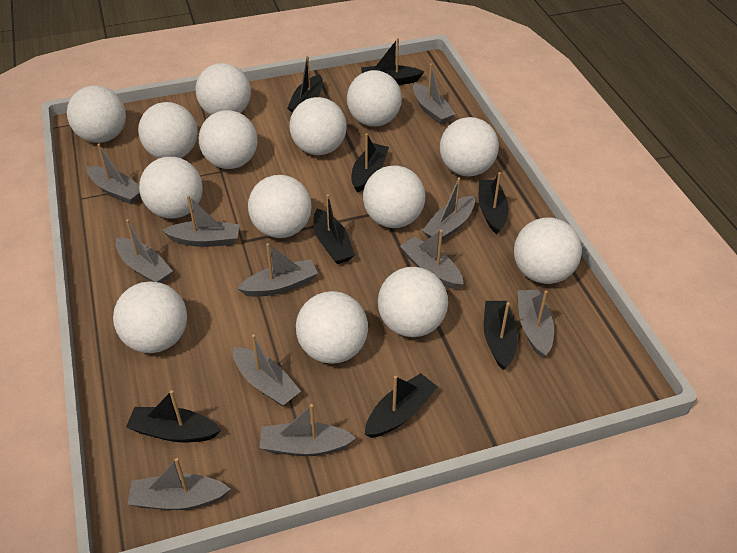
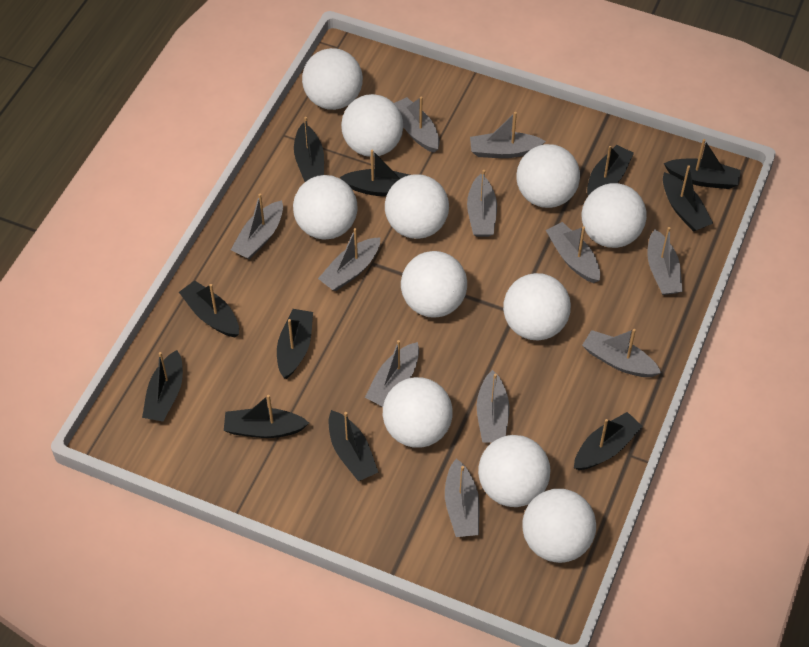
black boat: [126,390,221,442] [287,56,323,113] [314,194,355,264] [352,133,389,193] [362,38,424,85] [365,373,438,438] [479,172,509,234] [484,301,518,370] = 8 -> [142,350,183,422] [179,280,239,337] [224,395,309,438] [277,309,313,379] [294,117,324,182] [329,410,378,481] [340,150,410,196] [574,412,643,470] [587,145,634,196] [663,166,713,232] [664,139,741,189] = 11
white ball: [67,85,126,143] [113,281,187,353] [138,102,197,159] [139,157,203,219] [195,63,251,115] [199,110,257,169] [248,175,312,238] [289,97,347,155] [296,291,368,364] [347,70,402,127] [363,166,425,228] [378,267,448,337] [440,117,499,177] [514,217,582,284] = 14 -> [293,175,357,240] [302,48,363,110] [341,94,403,157] [383,377,453,448] [385,174,449,239] [401,251,467,318] [478,435,551,507] [503,273,571,340] [516,144,580,208] [522,489,596,563] [581,183,647,248] = 11

